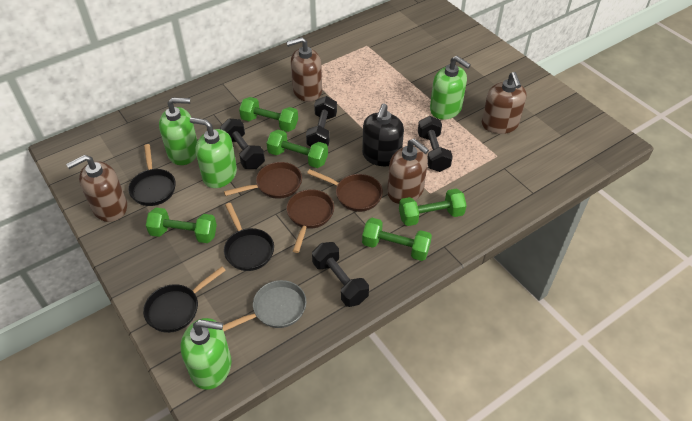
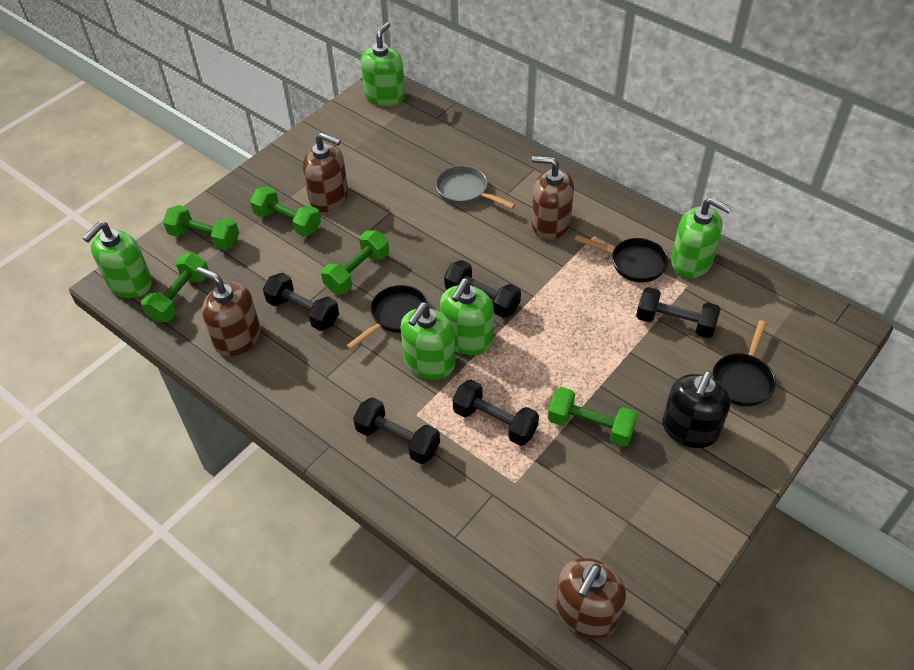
black dumbbell: [220,119,265,169] [306,96,337,146] [312,242,369,307] [418,116,453,172] = 4 -> [263,273,339,331] [353,397,440,464] [444,260,521,318] [453,380,539,446] [636,287,721,338] = 5
brown pan: [224,162,302,199] [286,189,334,253] [307,169,383,212] = 3 -> none = 0
green soap dispenser: [159,97,198,165] [181,318,232,390] [190,117,237,188] [430,56,471,120] = 4 -> [83,222,152,298] [361,22,405,106] [400,302,455,380] [440,279,494,355] [671,197,732,278] = 5

